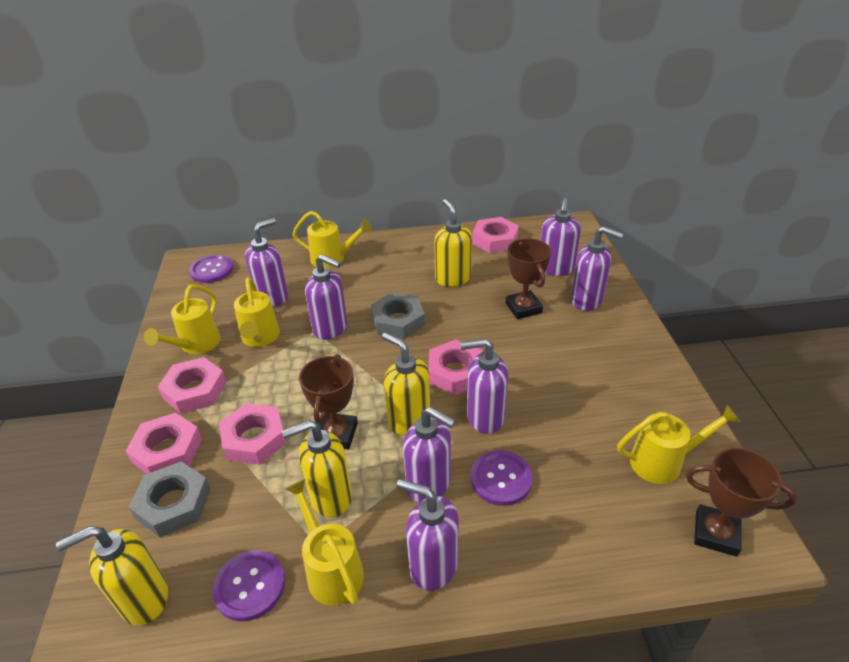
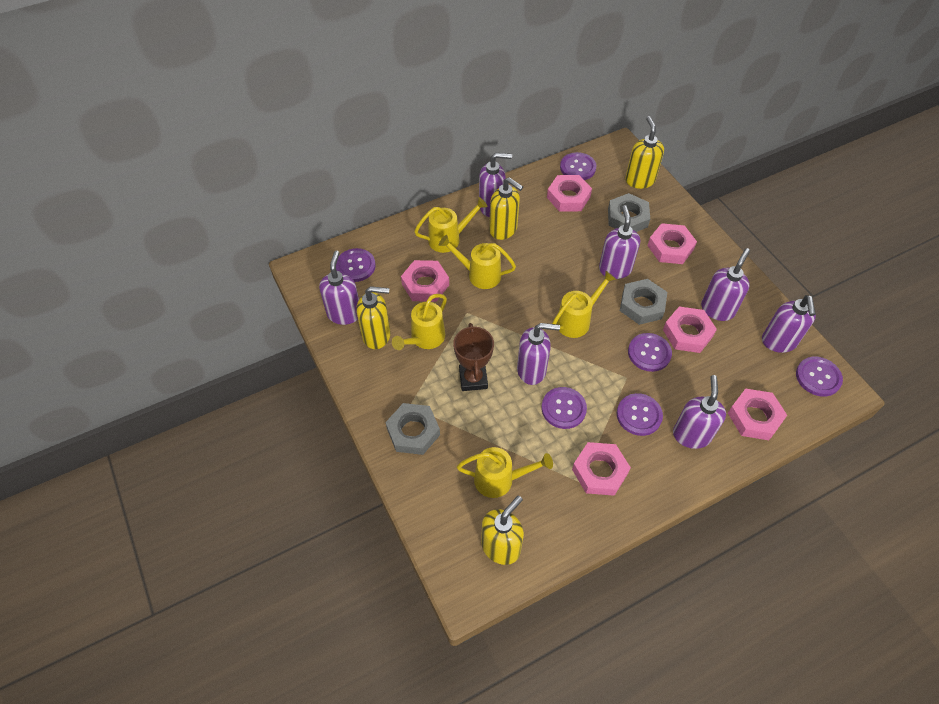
brown trophy: [299,354,358,450] [506,238,551,319] [686,448,797,557] = 3 -> [453,323,494,391] = 1
grey nut: [129,462,211,537] [371,292,425,339] = 2 -> [386,403,440,455] [608,193,650,232] [620,279,667,325] = 3
pink nut: [126,412,202,474] [158,357,227,414] [219,403,287,465] [428,340,482,395] [472,217,519,253] = 5 -> [401,260,449,302] [547,175,592,212] [572,442,631,496] [647,223,697,264] [663,306,717,353] [728,389,787,440] = 6
purple button: [189,255,234,283] [212,550,285,621] [471,450,533,506] = 3 -> [336,248,376,282] [541,387,587,429] [560,152,596,180] [617,393,663,436] [628,333,672,372] [796,357,843,397] = 6

